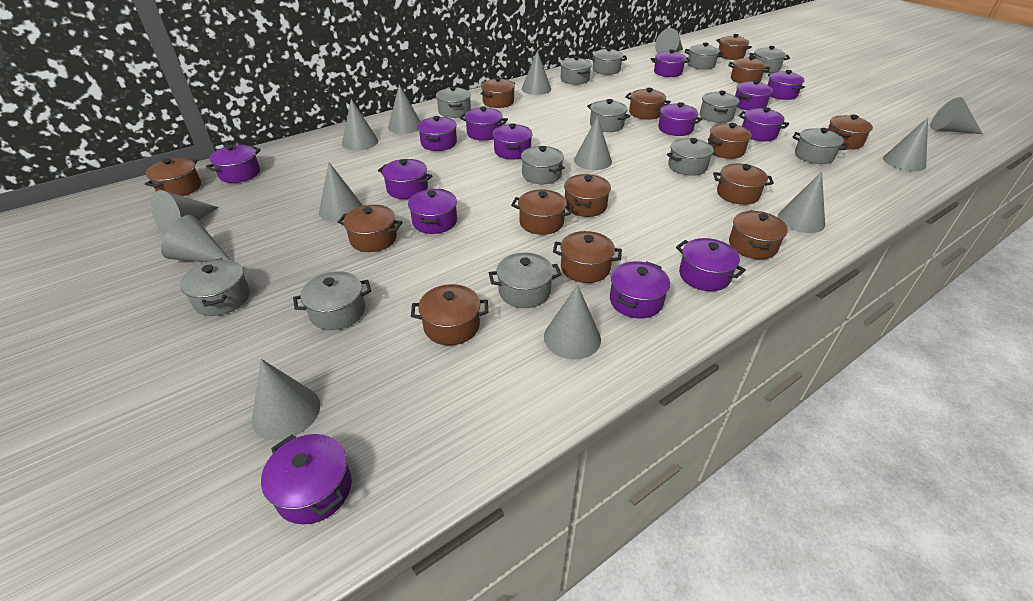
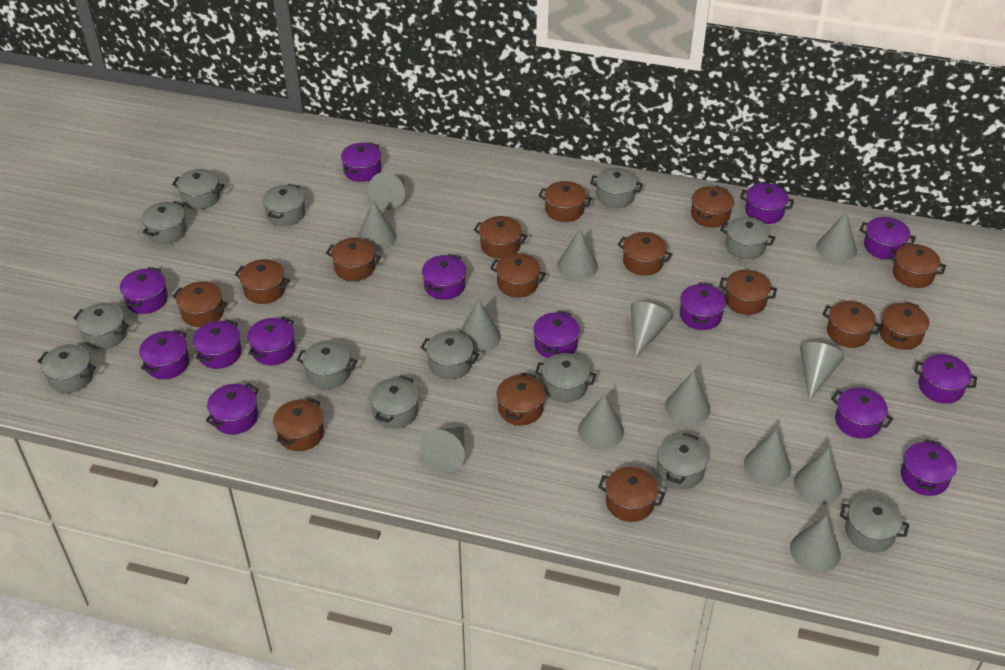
brown pot: [145,158,201,196] [338,205,402,252] [411,284,488,345] [480,77,515,108] [511,190,573,235] [553,231,622,283] [564,174,611,217] [625,88,671,120] [708,123,752,159] [713,163,774,205] [716,34,752,60] [728,56,770,83] [729,210,788,259] [828,114,873,150] = 14 -> [172,281,228,327] [235,259,290,304] [273,397,324,451] [326,238,381,281] [474,216,528,259] [490,253,546,298] [497,373,545,425] [539,181,592,222] [598,467,665,522] [617,232,672,276] [691,186,734,228] [719,270,777,315] [822,301,882,348] [879,301,929,350] [888,244,946,288] = 15

